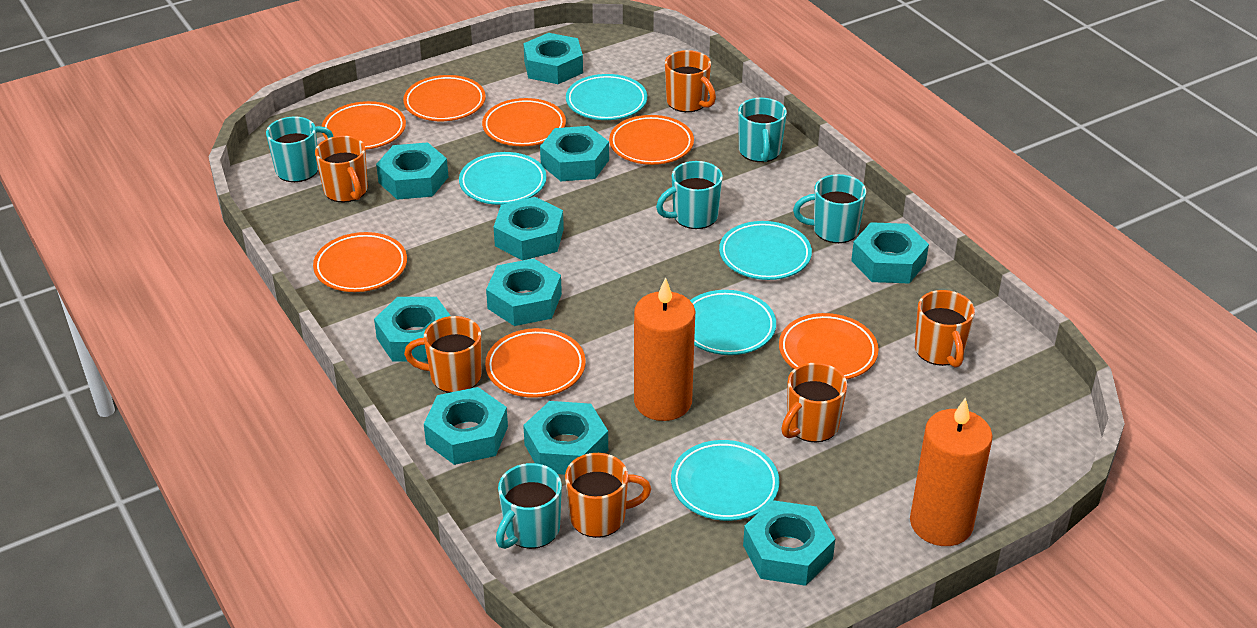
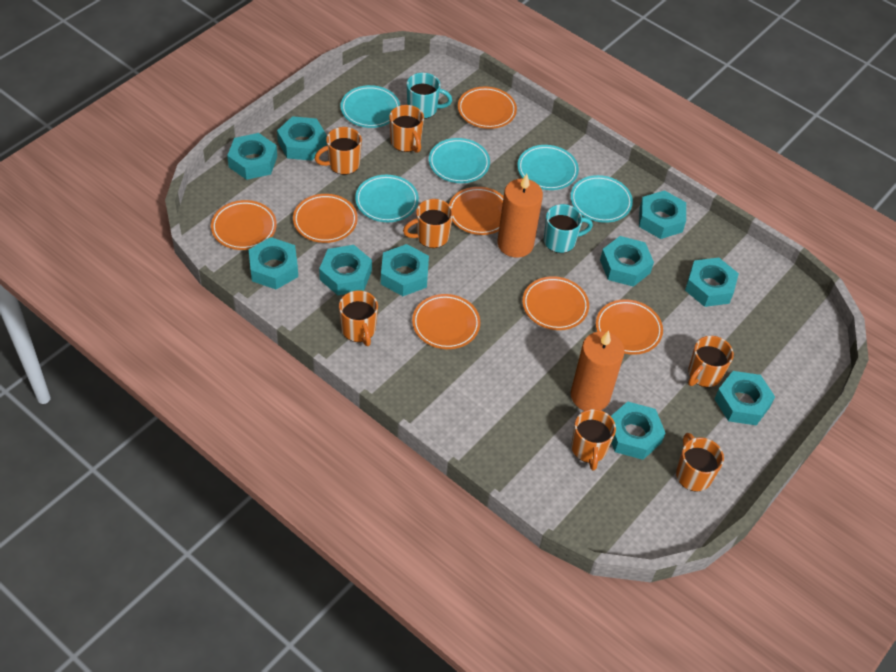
orange mug: [315,136,368,203] [404,316,481,393] [565,453,651,538] [665,50,716,112] [781,363,847,442] [915,290,975,368] = 6 -> [315,127,362,175] [339,290,378,346] [389,105,424,153] [403,199,453,248] [571,409,616,471] [676,433,724,492] [688,336,734,387] = 7
turquoise mug: [266,117,334,182] [496,463,562,549] [656,161,723,229] [738,98,787,162] [793,174,866,243] = 5 -> [407,73,452,119] [544,204,593,253] = 2

